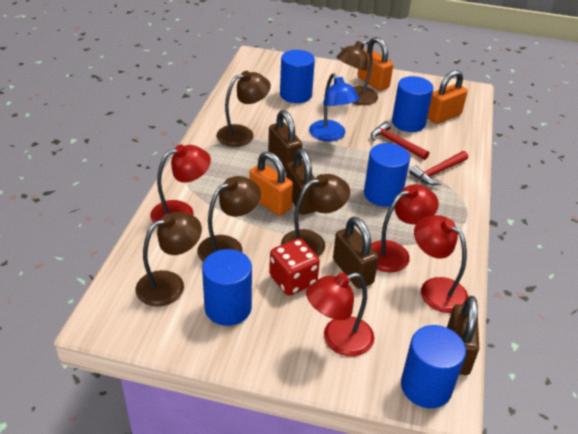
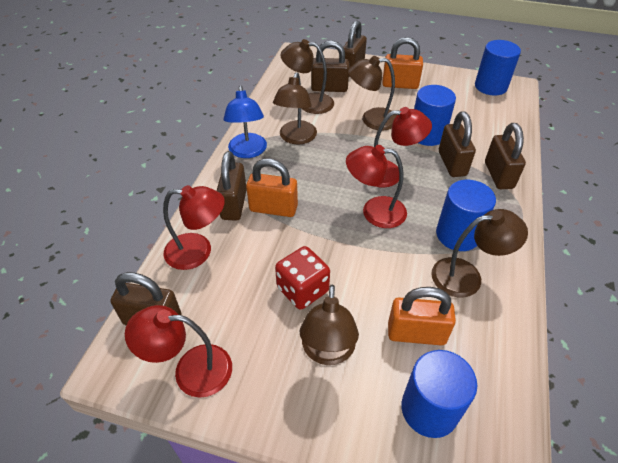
blue cylinder: [202,249,252,326] [280,50,315,103] [364,143,410,207] [392,76,433,132] [401,325,466,408] = 5 -> [401,350,477,438] [414,85,456,146] [436,180,496,251] [475,40,521,96] = 4
brown padlock: [268,110,302,172] [286,148,316,215] [333,217,379,289] [447,296,479,375] = 4 -> [110,272,182,325] [217,151,247,221] [311,40,349,92] [343,21,367,77] [439,111,476,177] [485,123,526,189] = 6
red hammer: [371,121,429,160] [409,151,468,185] = 2 -> none = 0

